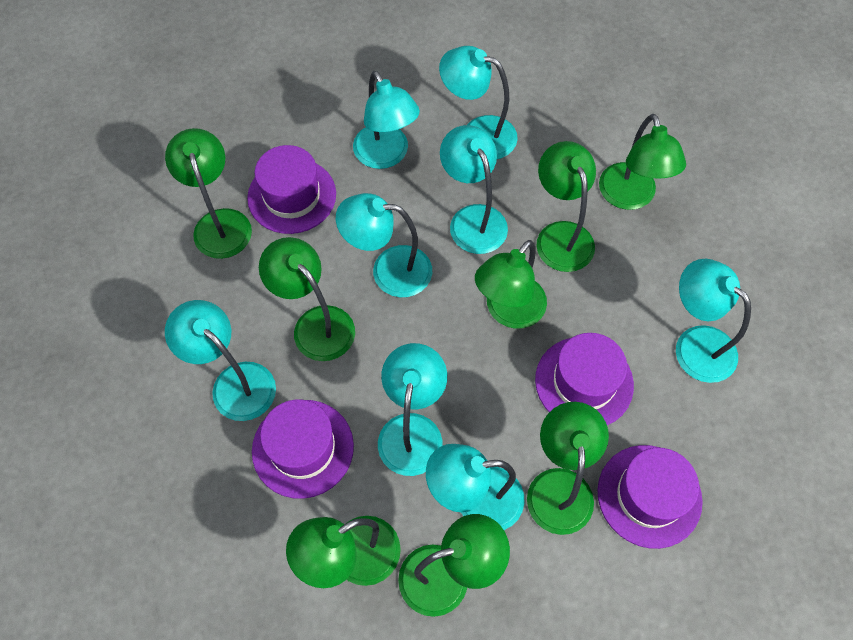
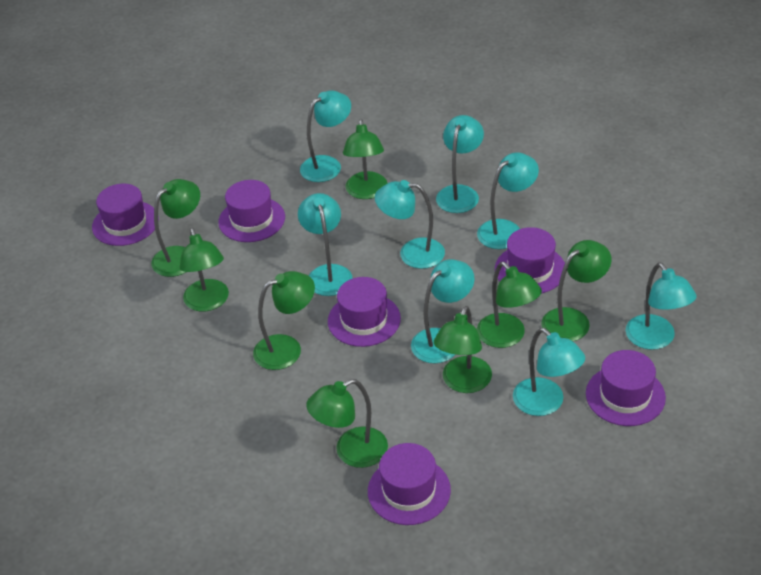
purple hat: [247,145,336,234] [252,399,354,499] [535,333,634,425] [597,445,703,549] = 4 -> [92,184,159,246] [218,180,285,242] [328,277,401,347] [368,443,451,525] [495,227,565,293] [586,350,666,426] = 6

